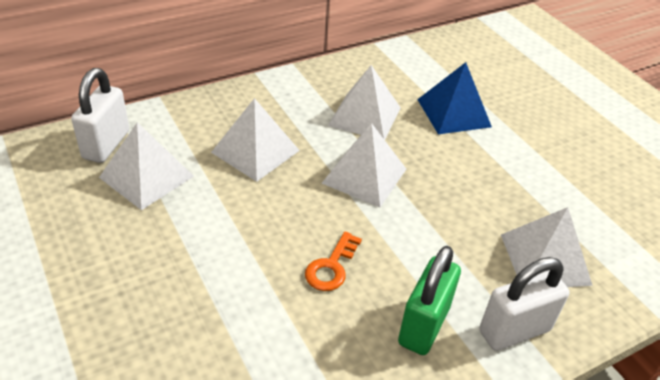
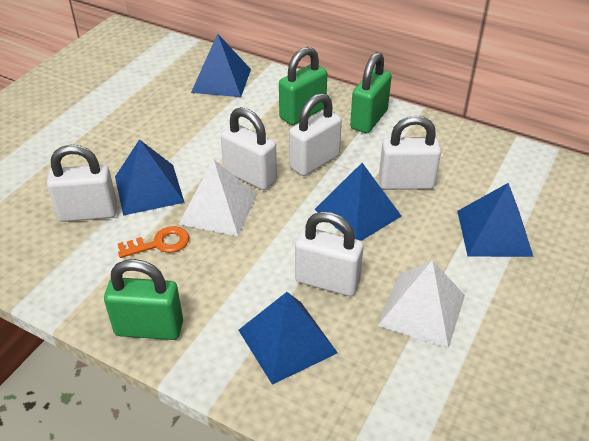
blue pyramid: [417,62,492,134] = 1 -> [115,139,185,216] [191,33,251,97] [238,292,338,385] [314,163,401,241] [457,183,534,257] = 5
green padlock: [398,246,461,355] = 1 -> [104,259,183,340] [279,47,327,125] [350,52,392,133] = 3
white padlock: [71,68,129,163] [479,257,570,351] = 2 -> [47,145,117,222] [221,107,277,190] [289,93,342,176] [295,211,363,296] [379,115,441,190] = 5
white pyramid: [99,122,194,210] [211,98,300,182] [321,123,406,207] [328,65,401,140] [501,207,593,287] = 5 -> [179,159,257,236] [378,260,465,348] = 2

